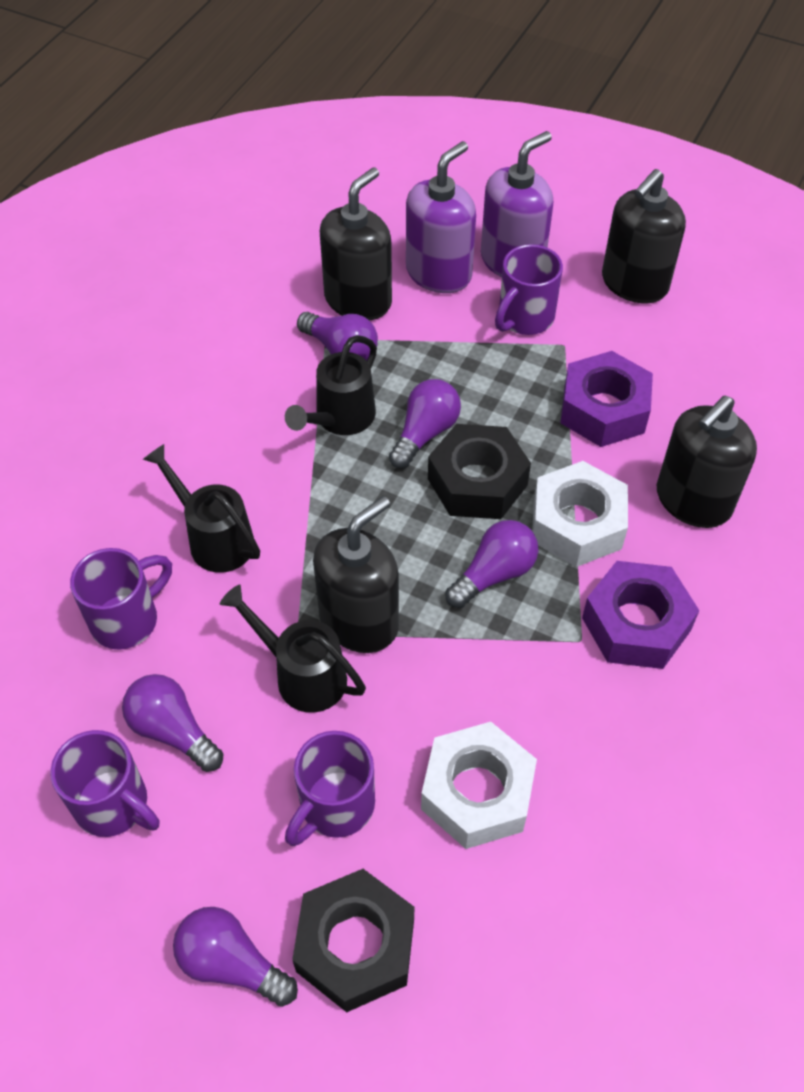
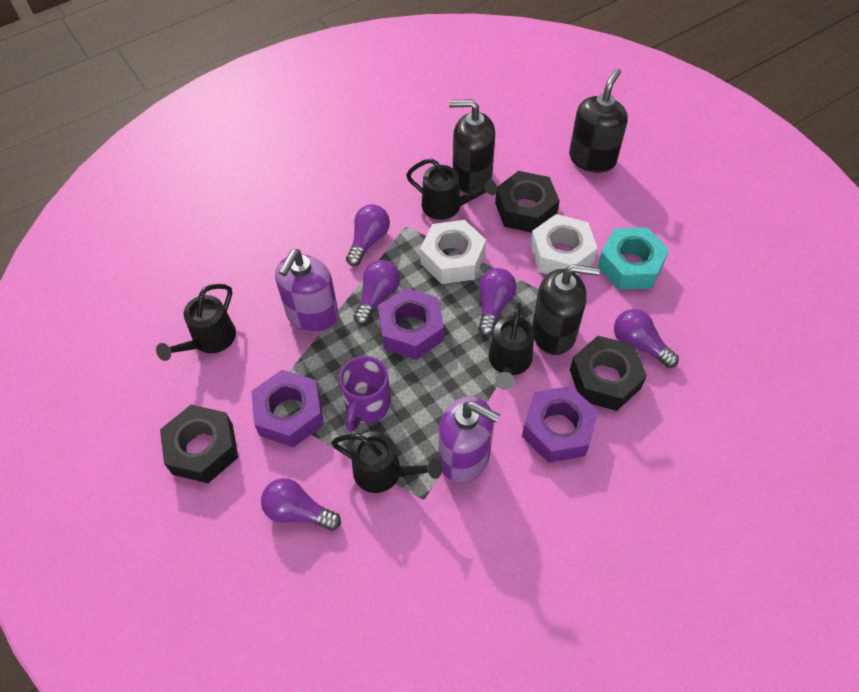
black nut: [292,869,415,1012] [428,424,531,519] = 2 -> [160,405,238,483] [495,171,560,233] [570,336,647,411] = 3
black soap dispenser: [313,496,399,653] [320,167,392,321] [602,169,686,303] [657,396,757,528] = 4 -> [449,99,495,194] [532,264,600,355] [569,68,628,173] = 3
black watering can: [143,444,260,573] [220,585,366,713] [285,335,377,435] = 3 -> [156,284,236,361] [331,431,442,493] [406,158,497,220] [489,302,534,390] = 4
purple mug: [50,730,159,837] [70,548,172,650] [285,731,375,846] [495,244,563,335] = 4 -> [339,356,391,432] = 1
purple nut: [561,351,653,447] [582,561,699,669] = 2 -> [251,370,324,447] [378,288,444,360] [522,386,599,463] = 3
turquoise nut: none = 0 -> [597,227,669,289] = 1

